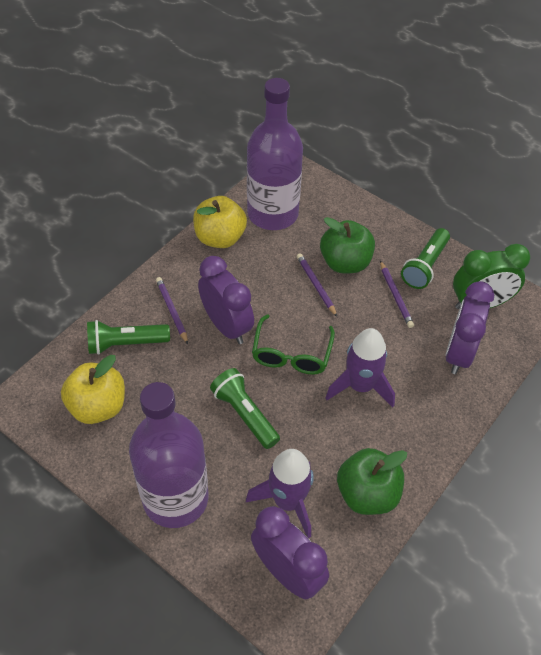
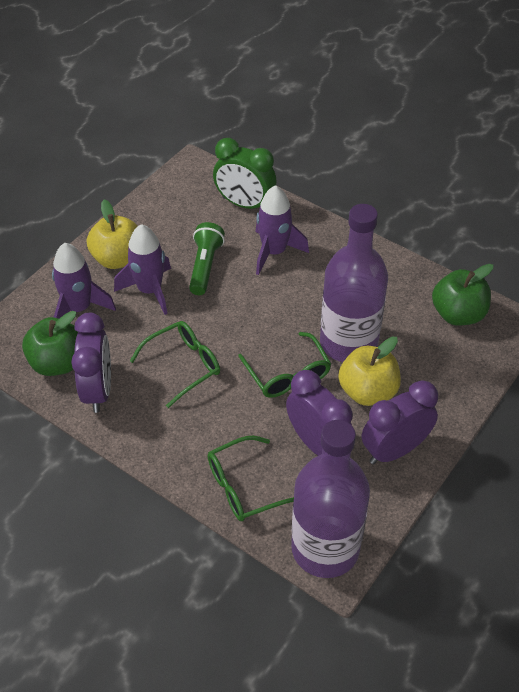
green flashlight: [87,320,170,355] [210,368,280,449] [401,228,450,289] = 3 -> [189,222,225,295] = 1
green glasses: [252,314,335,375] = 1 -> [130,321,220,408] [208,436,294,521] [238,332,331,398] = 3
purple pencil: [156,277,188,344] [297,253,337,317] [380,261,414,328] = 3 -> none = 0
purple rocket: [246,449,314,538] [326,328,395,408] = 2 -> [52,243,116,318] [114,224,171,315] [256,185,309,275] = 3

